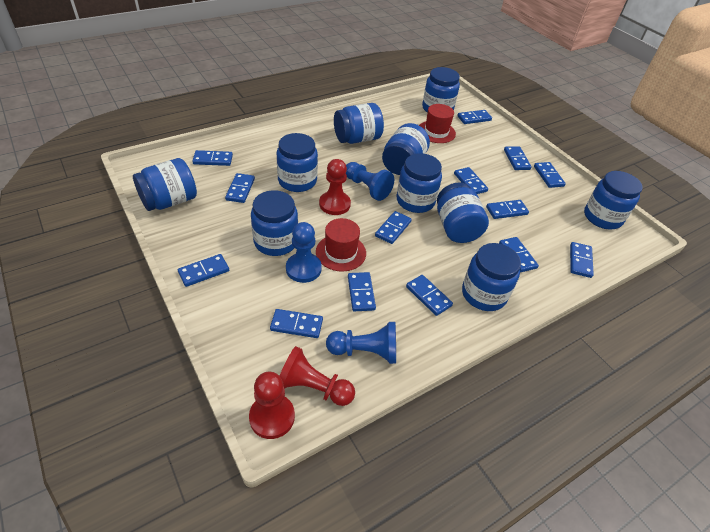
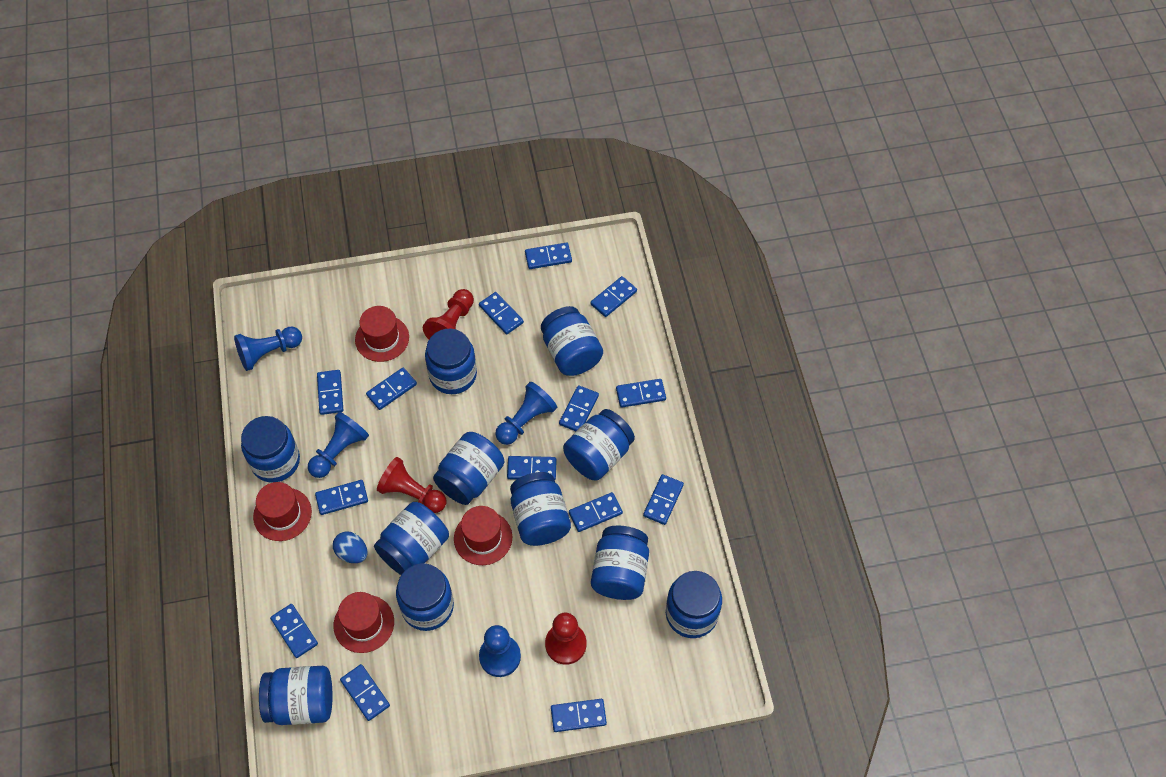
blue egg: none = 0 -> [333,532,368,563] = 1
blue jar: [133,158,197,211] [251,190,298,256] [277,133,318,192] [334,103,384,144] [382,123,430,175] [397,153,442,213] [422,67,460,113] [437,182,489,243] [462,243,521,311] [584,171,643,229] = 10 -> [241,416,300,483] [259,666,333,725] [374,502,449,575] [396,563,454,631] [425,329,477,394] [433,432,505,505] [510,472,571,546] [541,306,603,376] [563,409,635,481] [591,525,649,600] [666,571,722,638] = 11
blue pawn: [286,222,322,283] [326,322,396,364] [346,162,394,201] = 3 -> [234,327,302,371] [308,412,369,478] [479,625,521,677] [495,382,557,445] = 4
red hat: [316,218,366,272] [419,104,456,143] = 2 -> [253,482,312,541] [334,592,394,653] [355,306,409,362] [454,506,512,565] = 4

